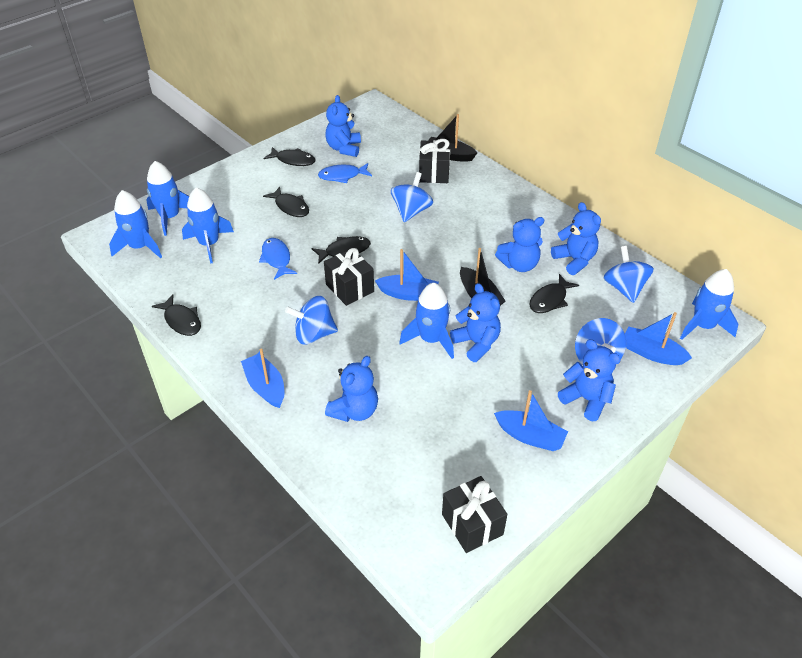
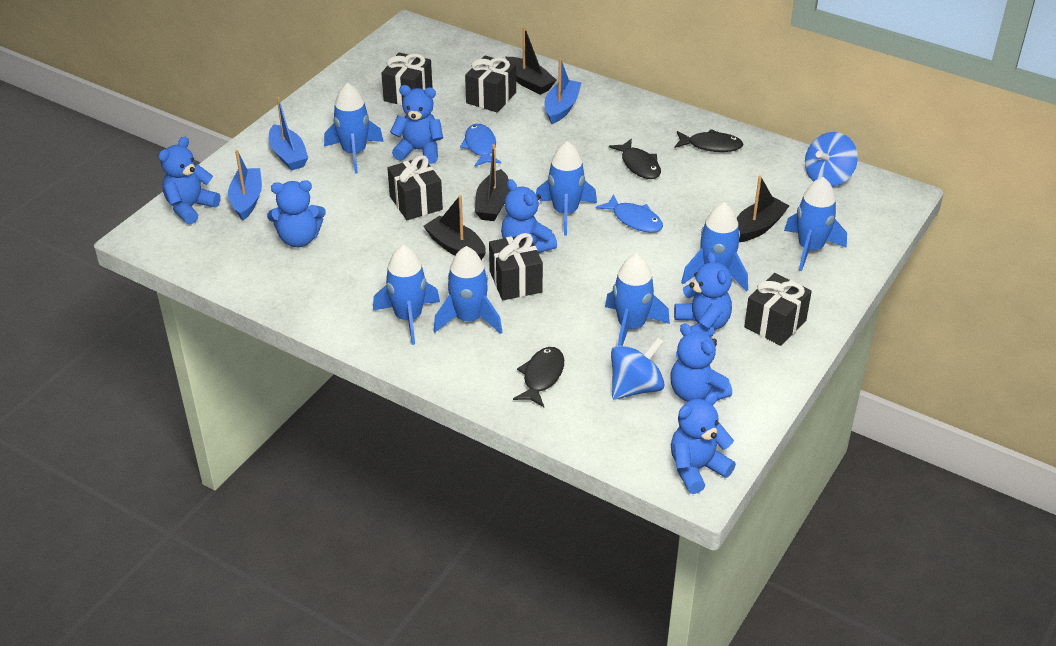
black boat: [428,114,477,162] [460,248,506,306] = 2 -> [423,195,486,260] [475,144,510,221] [505,26,556,95] [737,175,789,242] = 4
black fish: [152,295,201,336] [263,147,316,166] [263,187,309,217] [312,236,371,264] [529,274,579,313] = 5 -> [513,347,564,407] [609,138,661,179] [675,129,743,152] = 3
black gift: [324,248,374,306] [419,139,450,183] [442,476,507,553] = 3 -> [381,53,432,106] [387,155,443,220] [465,55,516,112] [489,233,543,300] [744,273,812,346] = 5
blue boat: [241,348,285,408] [375,249,439,301] [494,390,568,451] [625,312,692,365] = 4 -> [228,150,262,220] [269,97,308,171] [545,58,582,124] = 3
blue rocket: [109,190,162,258] [146,161,189,236] [182,187,234,263] [399,283,454,359] [680,269,739,340] = 5 -> [324,83,384,174] [373,245,440,345] [433,246,502,334] [536,141,597,235] [605,253,670,346] [681,202,748,291] [784,177,847,271] = 7
blue spinning top: [285,296,338,344] [391,172,433,222] [575,318,626,364] [603,246,654,303] = 4 -> [611,337,665,400] [805,132,858,187] = 2
blue teddy bear: [325,95,361,157] [325,356,378,422] [450,283,501,362] [495,217,544,272] [551,202,601,275] [558,339,621,421] = 6 -> [158,136,220,225] [267,180,326,247] [390,85,443,164] [501,179,557,253] [670,323,732,402] [671,392,736,494] [674,252,732,337] = 7

